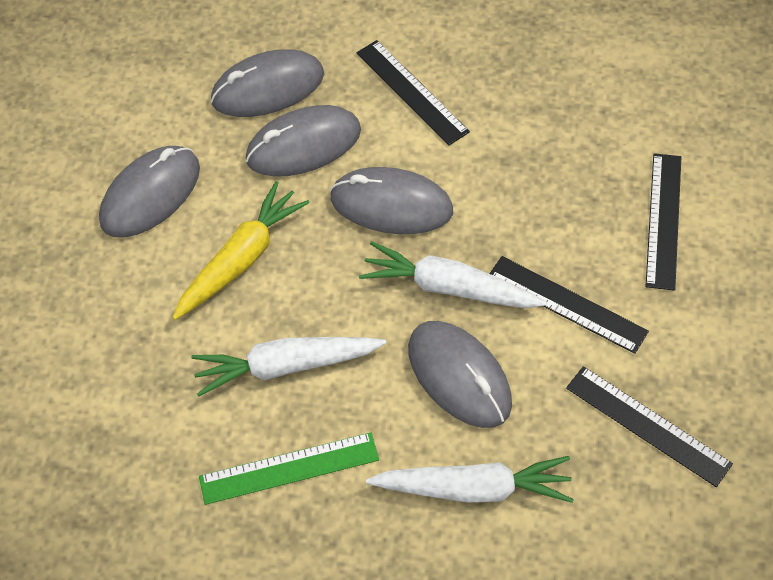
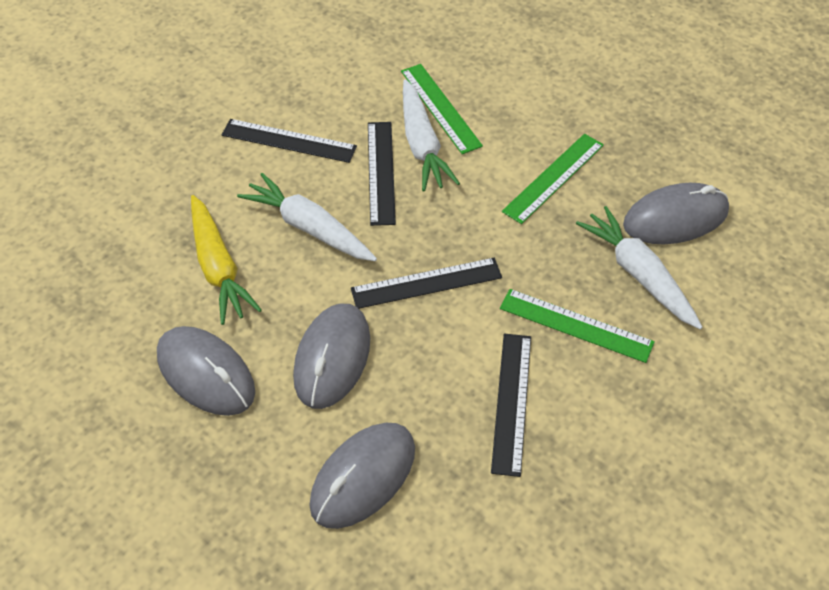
green ruler: [199,432,379,505] = 1 -> [401,64,483,154] [500,289,655,363] [502,134,604,224] = 3
grey mouse: [99,146,200,238] [211,49,324,117] [246,105,361,177] [330,167,453,234] [408,321,512,428] = 5 -> [157,326,255,416] [293,304,370,409] [309,423,415,529] [623,183,729,244] = 4

